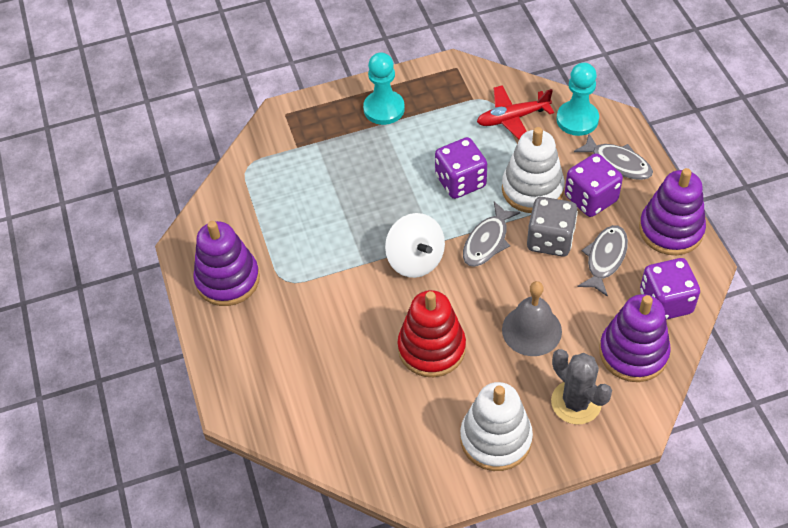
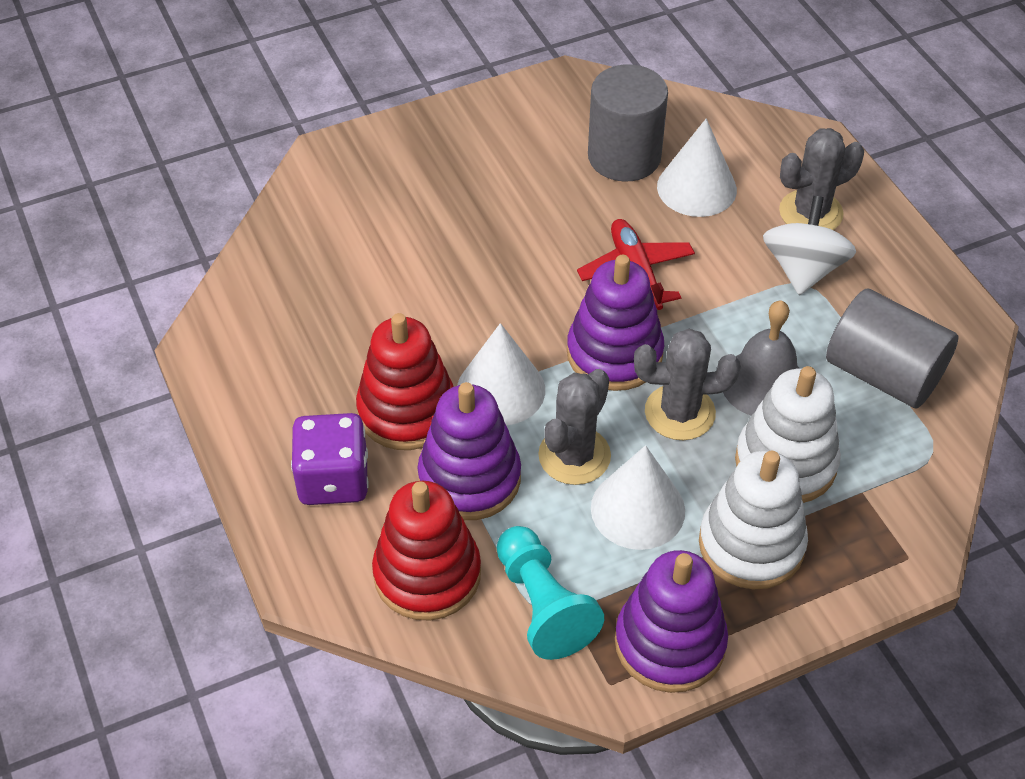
grey cactus: [551,349,612,424] = 1 -> [538,369,611,485] [634,329,741,440] [779,128,864,230] = 3
grey cylinder: none = 0 -> [588,64,668,182] [826,289,958,408] = 2
grey dice: [527,197,578,257] = 1 -> none = 0
grey fish: [463,202,520,267] [574,134,653,180] [577,225,628,297] = 3 -> none = 0
purple dice: [435,137,487,199] [565,153,623,217] [640,258,700,320] = 3 -> [291,413,369,505] = 1
red stacking toy: [398,290,466,377] = 1 -> [356,313,454,450] [372,481,481,621] = 2
turquoise pawn: [363,52,405,125] [557,63,599,136] = 2 -> [497,526,604,660] = 1
white cone: none = 0 -> [457,323,545,425] [591,445,685,550] [657,118,737,217] = 3

